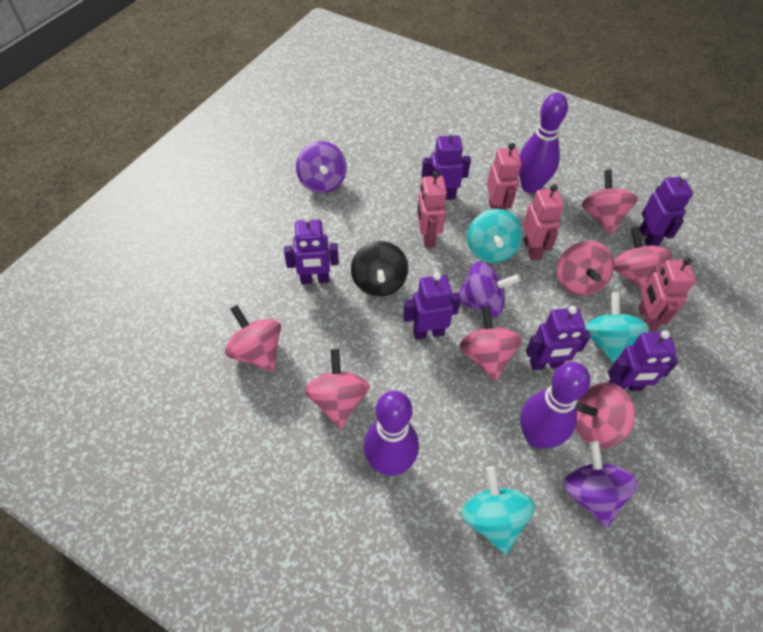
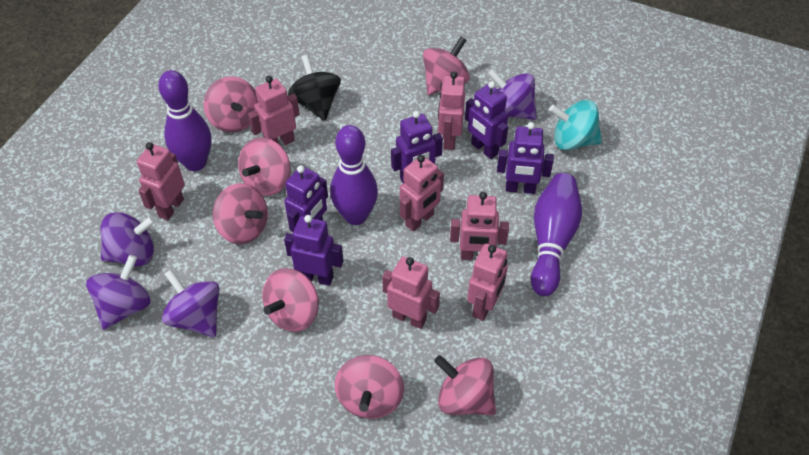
pink robot: [417,171,447,248] [487,143,522,210] [523,184,564,261] [638,257,696,331] = 4 -> [137,142,185,220] [248,76,300,145] [382,256,440,329] [400,155,444,231] [438,71,465,150] [450,192,509,260] [467,244,508,321] = 7
purple robot: [284,215,339,284] [403,272,461,340] [421,129,471,200] [526,306,591,370] [608,330,678,391] [639,172,693,246] = 6 -> [284,165,328,232] [284,215,343,286] [391,111,443,183] [465,81,508,159] [497,122,554,194] = 5
purple spinning top: [296,141,347,193] [459,261,521,317] [563,441,638,528] = 3 -> [86,255,151,330] [101,212,156,267] [162,269,219,337] [488,69,537,120] = 4
turquoise spinning top: [462,466,535,555] [467,209,523,263] [584,292,649,364] = 3 -> [549,100,602,150] = 1

